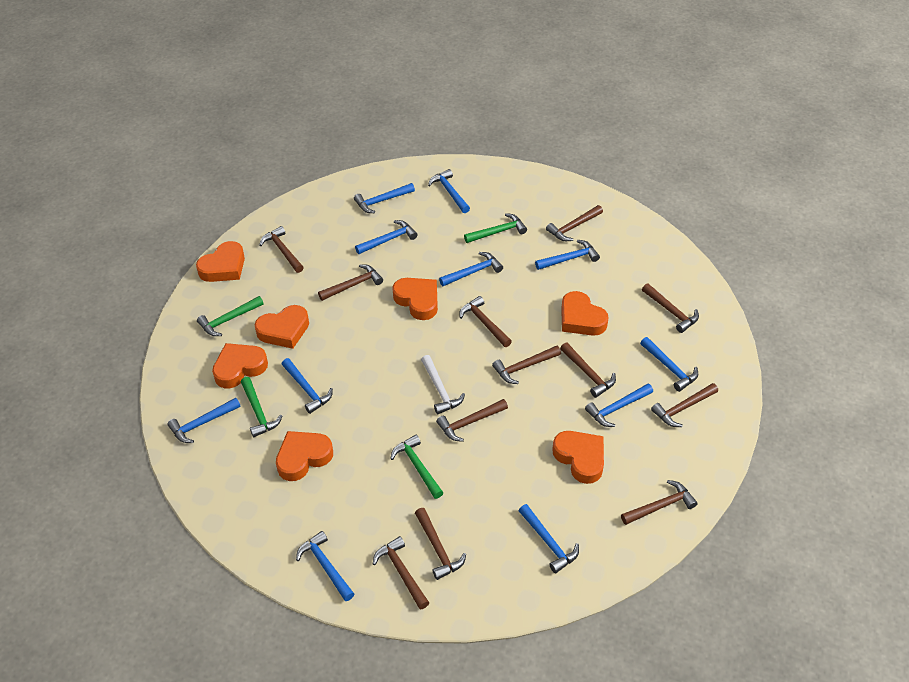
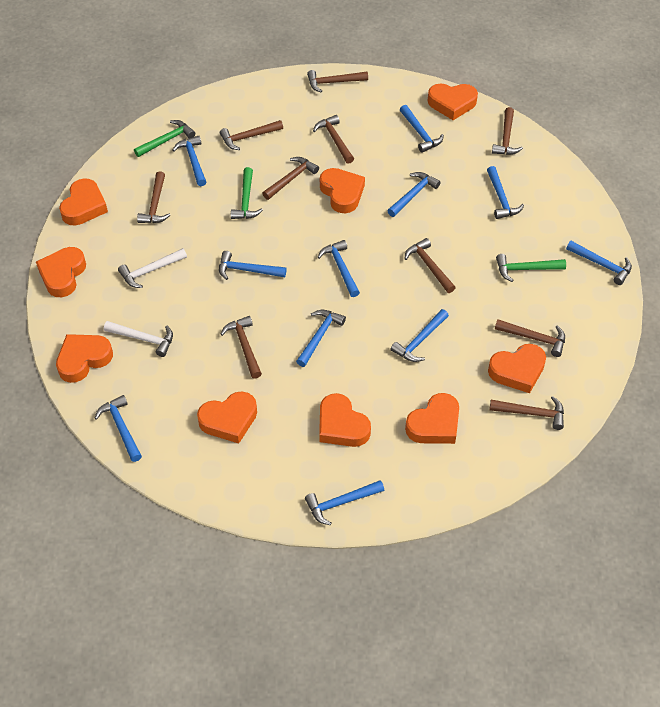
brown hammer: [260,226,304,273] [318,264,383,301] [373,536,429,609] [415,508,466,580] [436,399,508,442] [459,296,512,347] [492,345,561,384] [546,205,603,241] [560,343,616,398] [621,480,698,525] [642,283,699,333] [651,383,718,427] = 12 -> [137,171,170,223] [220,120,283,150] [220,316,262,378] [262,157,319,200] [307,70,368,92] [313,115,354,164] [405,238,456,293] [489,396,564,430] [492,107,523,155] [495,319,565,357] = 10
green hammer: [197,296,264,336] [241,377,282,437] [391,435,444,499] [464,213,527,243] = 4 -> [134,120,195,157] [231,167,263,219] [496,254,566,282] = 3
orange heart: [196,241,245,282] [212,343,268,388] [255,305,309,349] [276,431,333,481] [392,278,438,320] [552,431,604,484] [561,291,609,336] = 7 -> [36,247,86,297] [56,334,113,383] [59,178,108,226] [197,391,257,443] [319,393,371,447] [320,168,365,213] [405,393,459,444] [428,84,478,120] [488,344,546,393] = 9
white hammer: [421,355,465,414] = 1 -> [104,321,173,357] [118,248,187,288] = 2

